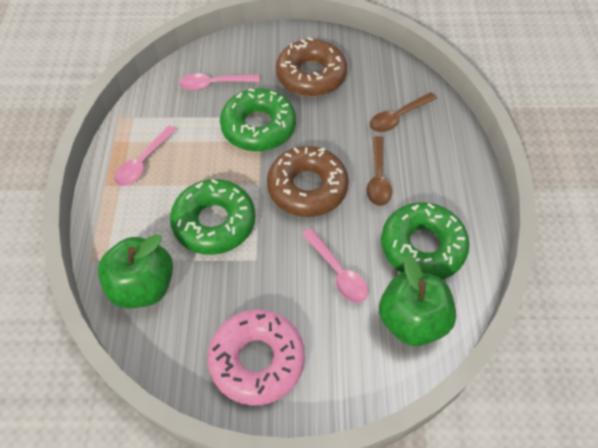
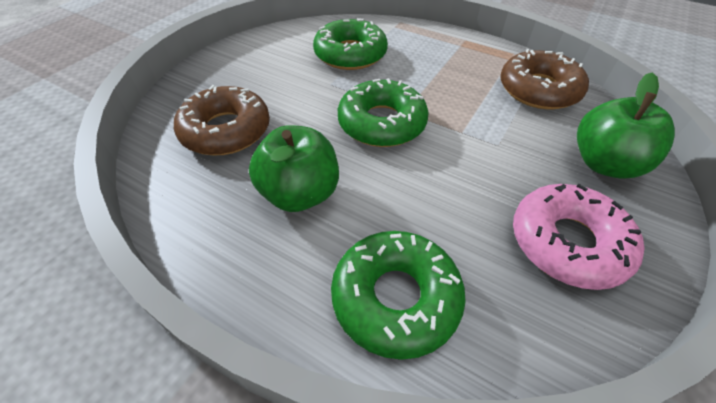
brown spoon: [366,136,392,206] [370,92,437,132] = 2 -> none = 0
pink spoon: [114,126,176,186] [179,73,260,91] [302,228,368,303] = 3 -> none = 0

